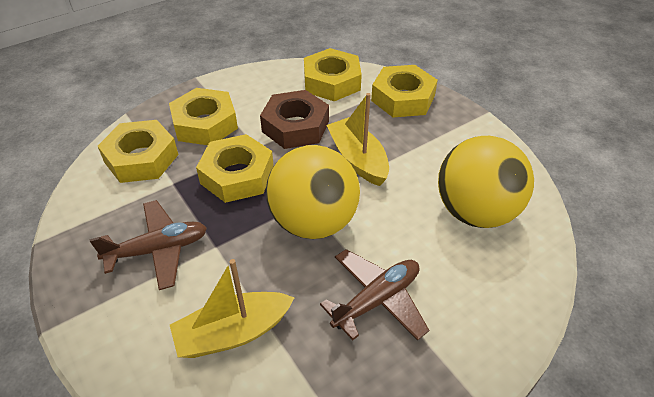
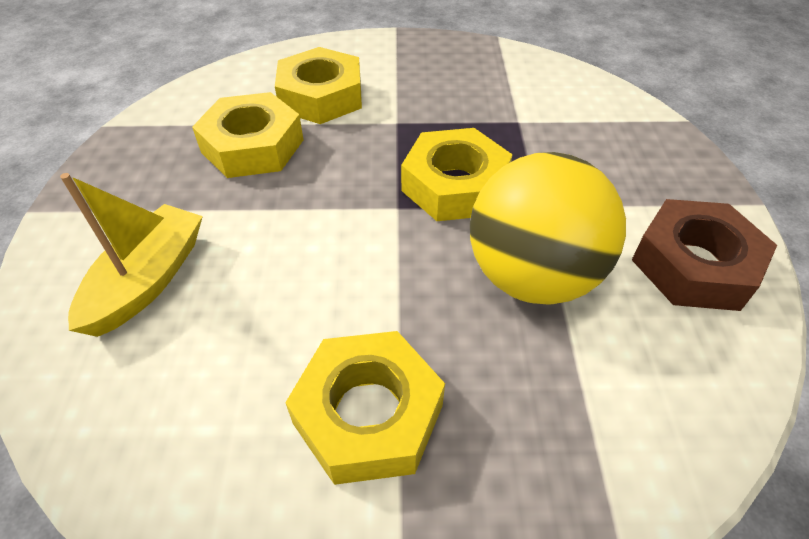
brown plane: [90,200,207,290] [320,249,429,341] = 2 -> none = 0
yellow ball: [266,145,360,239] [438,136,534,228] = 2 -> [470,152,626,305] = 1
yellow boat: [170,259,295,358] [327,93,389,186] = 2 -> [60,173,203,337] = 1
yellow nut: [98,120,178,183] [169,88,238,145] [196,134,274,203] [304,48,362,101] [371,65,438,117] = 5 -> [192,92,304,178] [275,47,362,124] [285,331,445,485] [401,128,513,221] = 4

